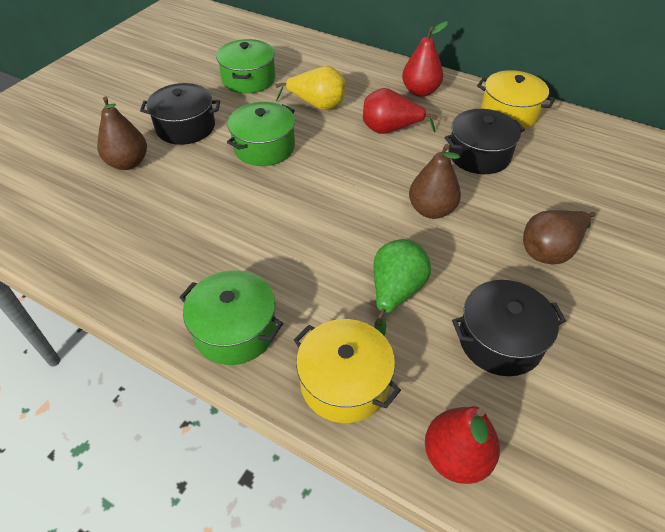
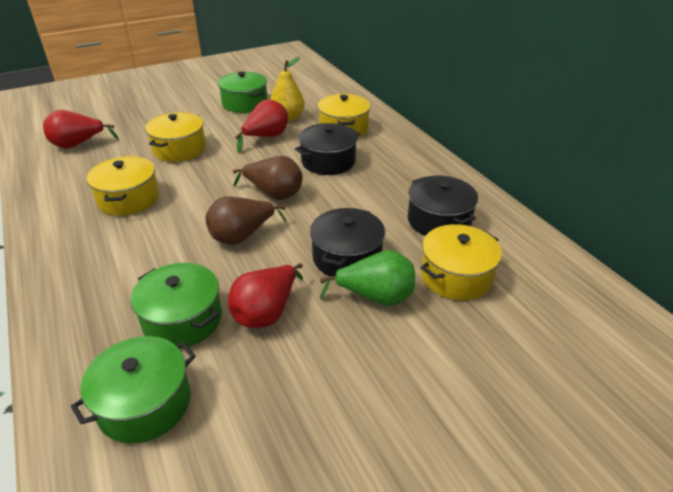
brown pear: [97,97,147,170] [409,144,461,219] [523,210,595,265] = 3 -> [205,196,286,245] [233,156,303,200] = 2
yellow pot: [294,319,401,423] [477,70,555,129] = 2 -> [87,156,159,216] [145,112,206,162] [317,94,371,137] [420,224,502,300] = 4

